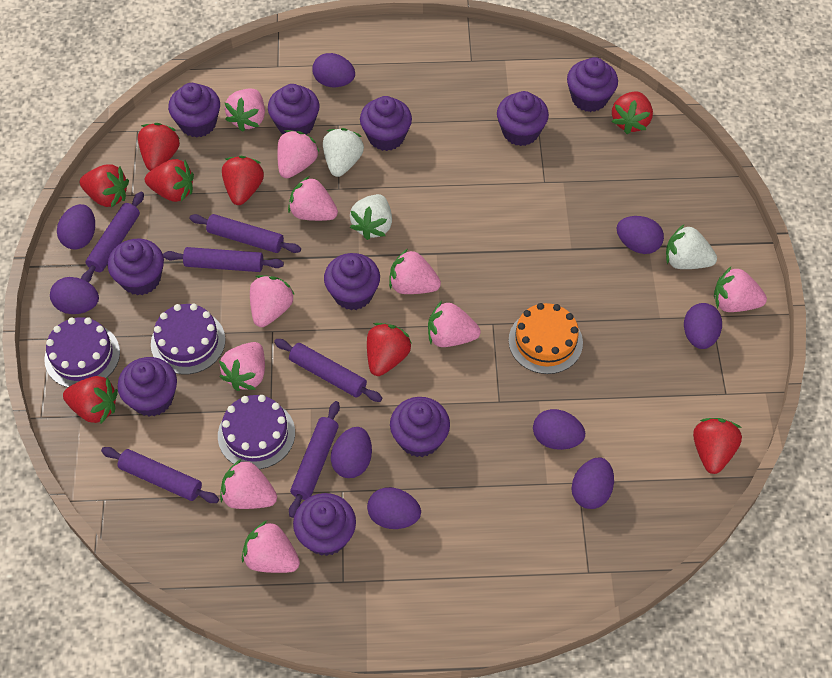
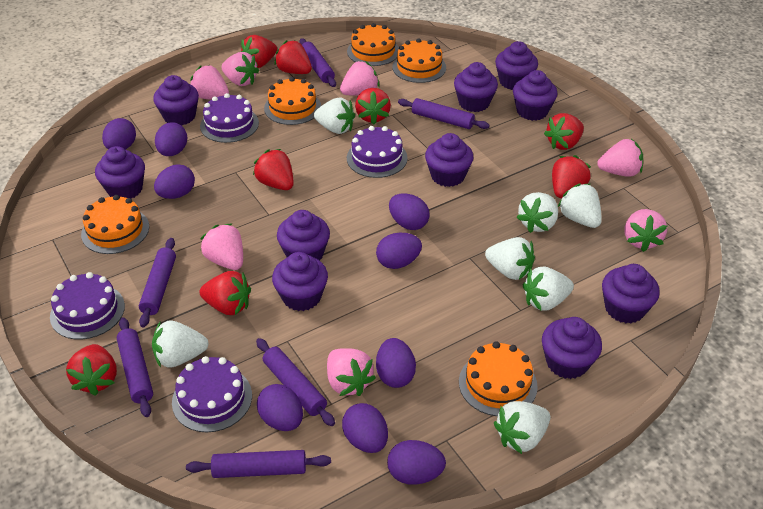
orange cake: [508,303,583,374] = 1 -> [81,195,149,254] [264,77,321,125] [347,23,399,66] [392,38,446,83] [459,342,538,416] = 5
pink strawberry: [219,342,265,391] [220,459,277,509] [225,89,265,132] [242,521,300,573] [250,275,295,327] [277,130,320,178] [288,176,338,221] [389,249,441,294] [428,301,481,347] [714,267,767,312] = 10 -> [190,65,229,100] [201,223,243,270] [221,52,259,86] [327,348,376,396] [340,61,379,95] [597,139,643,177] [624,209,667,252] = 7
purple cake: [44,317,120,387] [151,304,225,375] [218,395,295,469] = 3 -> [50,272,125,340] [172,356,252,432] [200,93,259,143] [347,126,408,178] = 4
white strawberry: [323,128,364,177] [350,194,392,240] [666,224,717,269] = 3 -> [152,321,209,368] [314,98,355,134] [485,237,535,280] [494,401,550,454] [516,192,558,233] [523,266,574,311] [558,184,602,228] = 7

